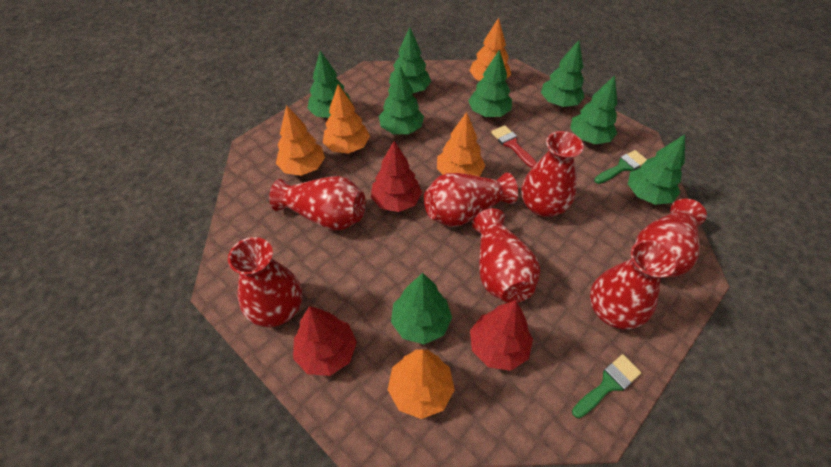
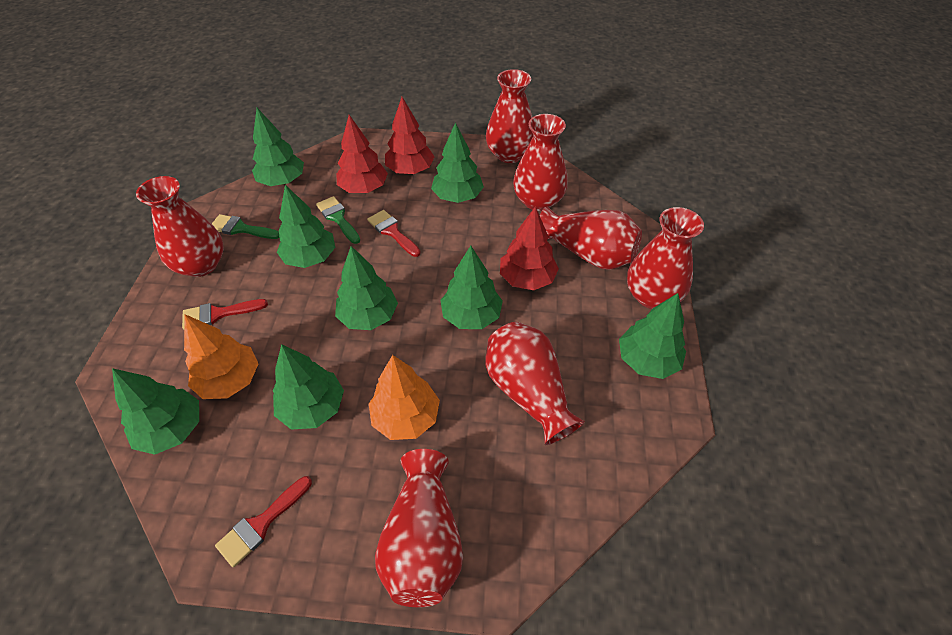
orange tree: [276,105,325,176] [323,84,370,154] [388,349,455,419] [437,112,485,177] [469,18,511,81] = 5 -> [184,314,259,399] [369,355,440,440] = 2
red brush: [491,125,537,168] = 1 -> [182,299,268,329] [215,476,312,567] [367,210,421,257] = 3

